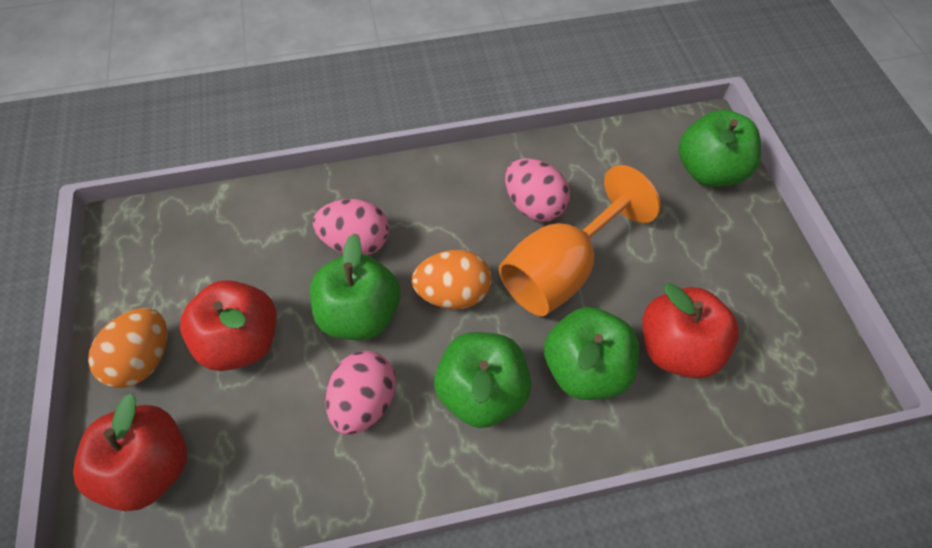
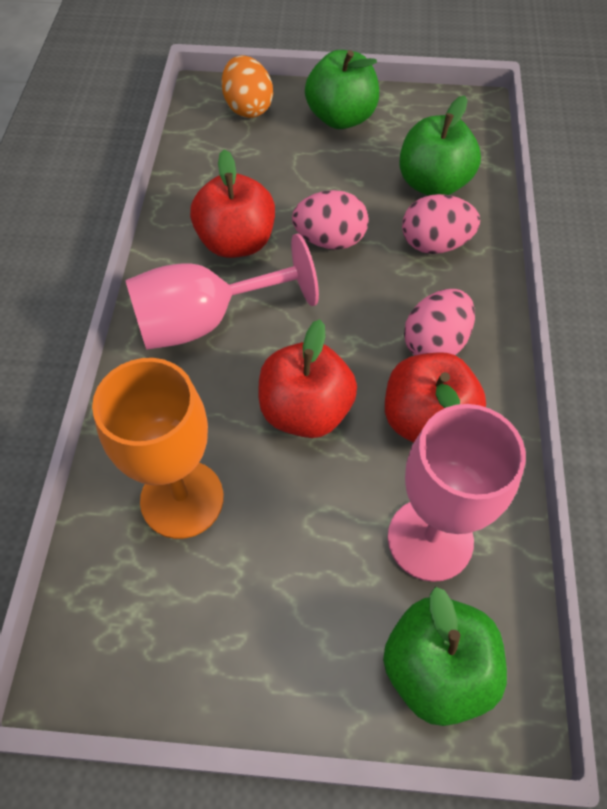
green apple: [310,234,400,340] [434,332,531,428] [544,307,639,400] [679,110,761,187] = 4 -> [305,50,379,129] [383,587,507,726] [399,95,481,195] = 3
orange egg: [88,308,167,388] [412,250,491,309] = 2 -> [221,55,273,118] = 1
pink goblet: none = 0 -> [125,233,319,350] [388,404,526,582] = 2

